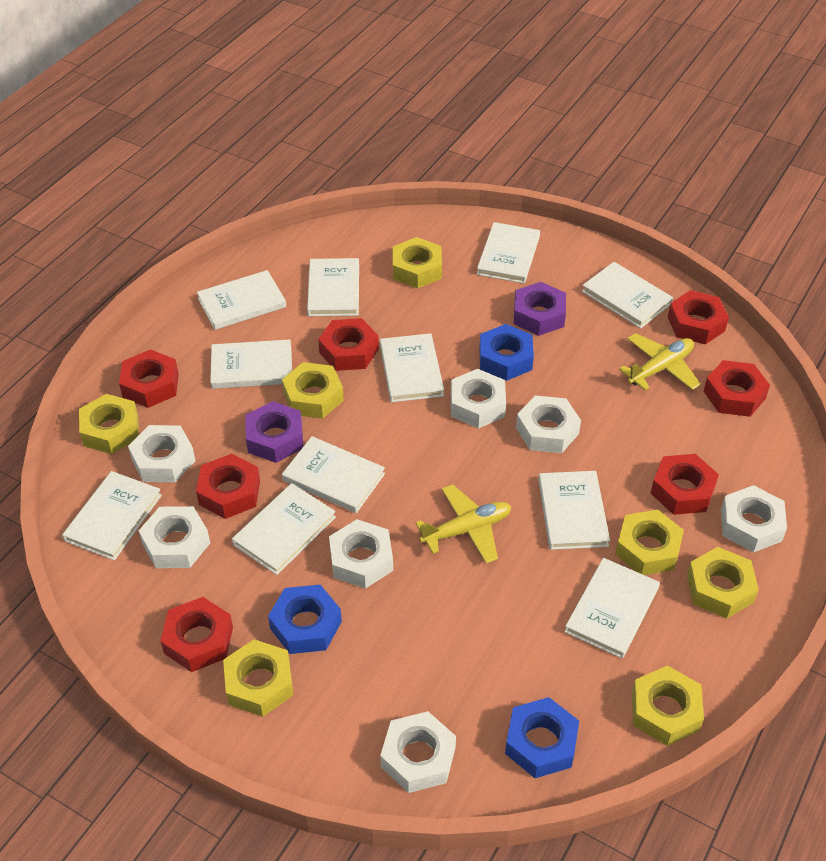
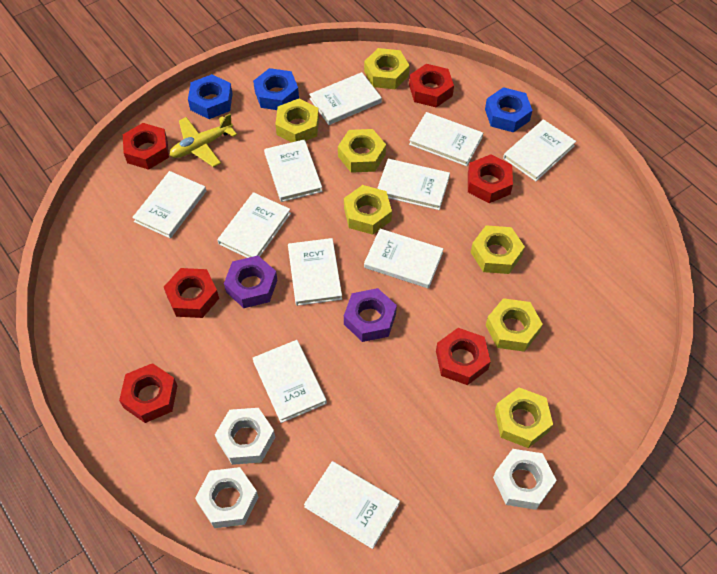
red nut: [119,349,179,408] [160,597,233,672] [196,454,260,519] [318,318,379,371] [651,454,719,515] [668,290,729,344] [704,360,770,417] = 7 -> [119,363,177,423] [123,123,169,170] [164,268,219,318] [409,64,454,107] [436,328,491,385] [468,154,513,203] = 6
white nut: [128,425,196,482] [139,506,210,568] [329,519,393,589] [380,711,456,793] [451,369,506,429] [516,395,581,453] [721,485,787,553] = 7 -> [195,467,258,528] [215,408,275,465] [493,449,557,510] = 3
yellow plane: [415,484,511,564] [619,333,701,390] = 2 -> [170,114,237,167] = 1

